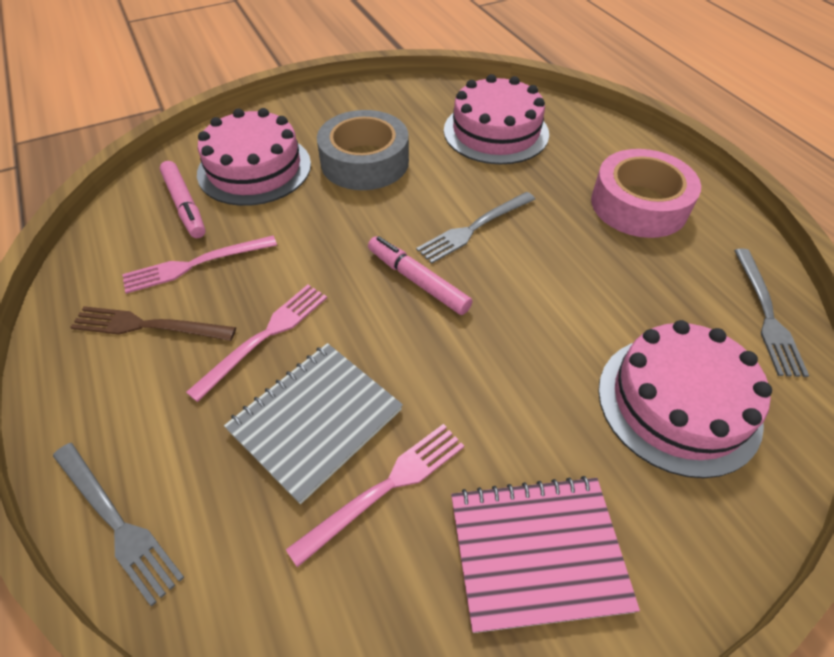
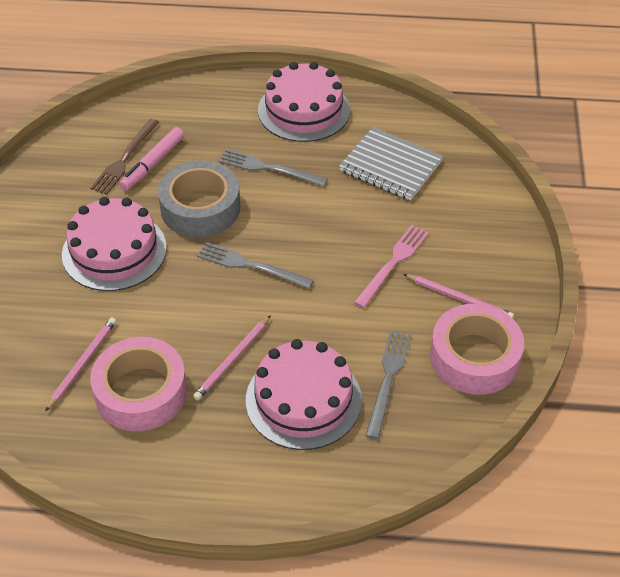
pink fork: [122,235,277,294] [186,285,327,402] [286,424,464,567] = 3 -> [354,225,429,308] = 1
pink marker: [160,161,206,238] [368,236,472,315] = 2 -> [119,127,184,191] = 1
pink notebook: [451,476,640,633] = 1 -> none = 0
pink pencil: none = 0 -> [45,317,116,411] [193,315,271,400] [404,274,514,318] = 3
pink tape: [591,149,701,238] = 1 -> [90,337,187,431] [430,304,524,395] = 2

